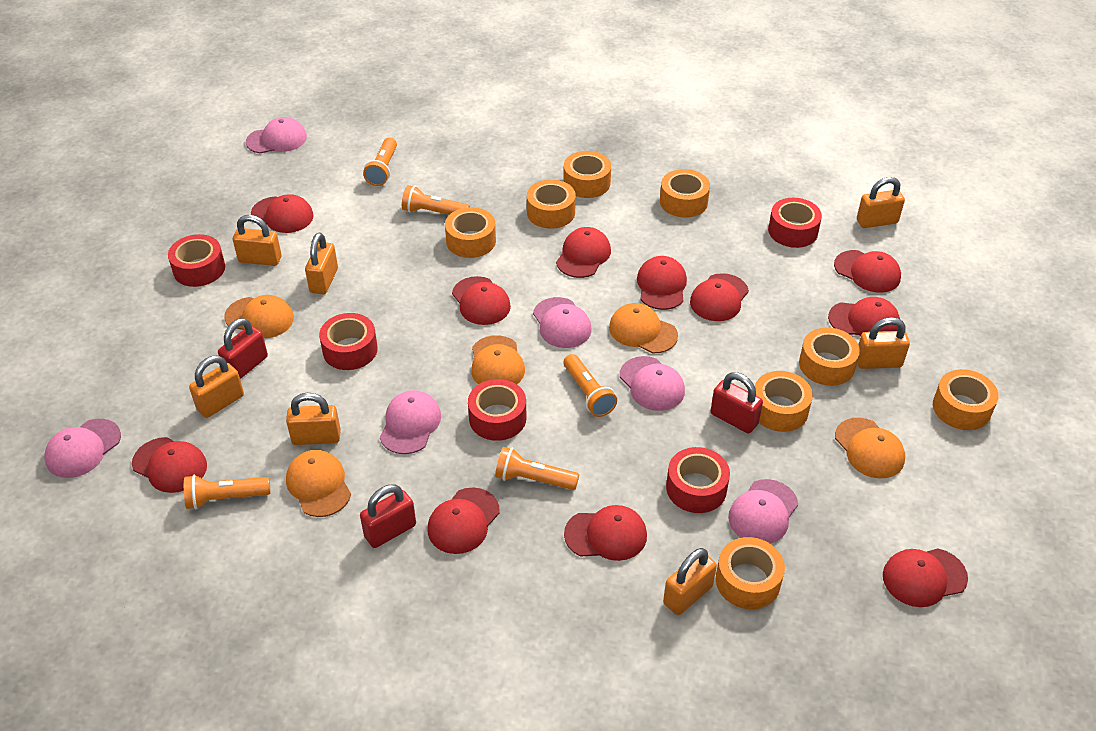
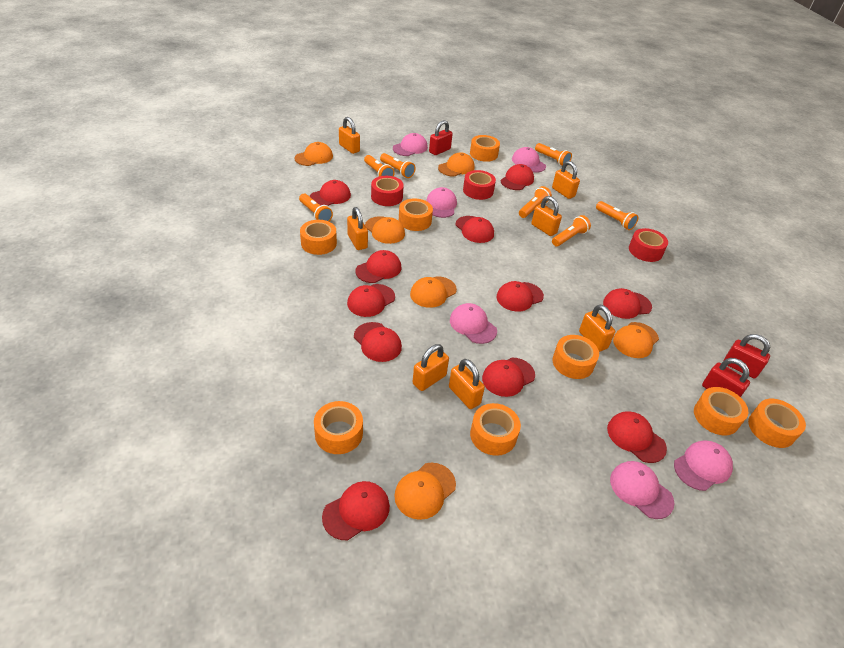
orange cap: [224,295,294,338] [286,450,351,517] [471,335,525,384] [609,303,678,353] [835,418,905,478] = 5 -> [295,142,333,166] [365,216,405,244] [394,463,456,520] [410,277,457,308] [438,152,475,177] [613,322,659,358] = 6
orange flashlight: [184,475,270,509] [363,138,397,186] [402,185,470,215] [495,447,579,490] [564,354,617,417] = 5 -> [299,194,333,221] [364,155,395,177] [380,153,416,178] [519,186,552,218] [535,143,572,166] [552,215,591,246] [596,201,638,230] = 7
red tape: [168,234,225,287] [319,313,378,370] [468,379,526,441] [666,447,730,513] [768,198,822,248] = 5 -> [371,176,404,206] [463,170,496,200] [629,228,668,262] = 3

